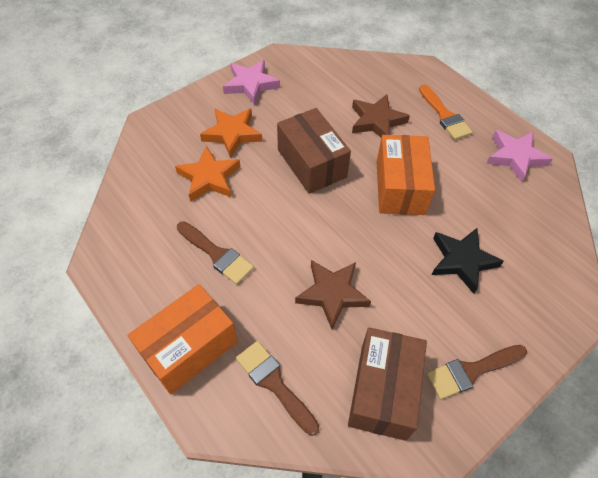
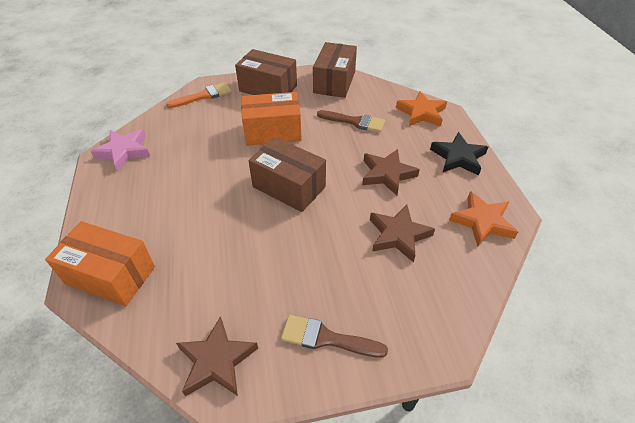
brown box: [277,108,351,194] [348,328,427,441] = 2 -> [235,49,297,95] [248,137,326,212] [313,42,357,98] = 3
brown brush: [177,221,254,284] [236,341,319,436] [427,345,527,399] = 3 -> [281,315,388,358] [317,110,385,132] = 2
brown star: [295,260,371,329] [352,94,410,138] = 2 -> [176,316,258,396] [362,149,420,196] [370,205,435,263] = 3
pink star: [223,60,280,105] [486,130,553,182] = 2 -> [90,129,150,171] = 1

